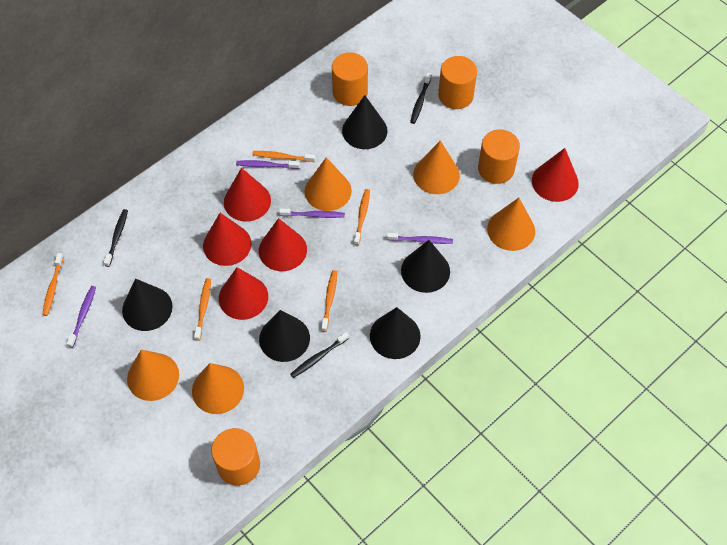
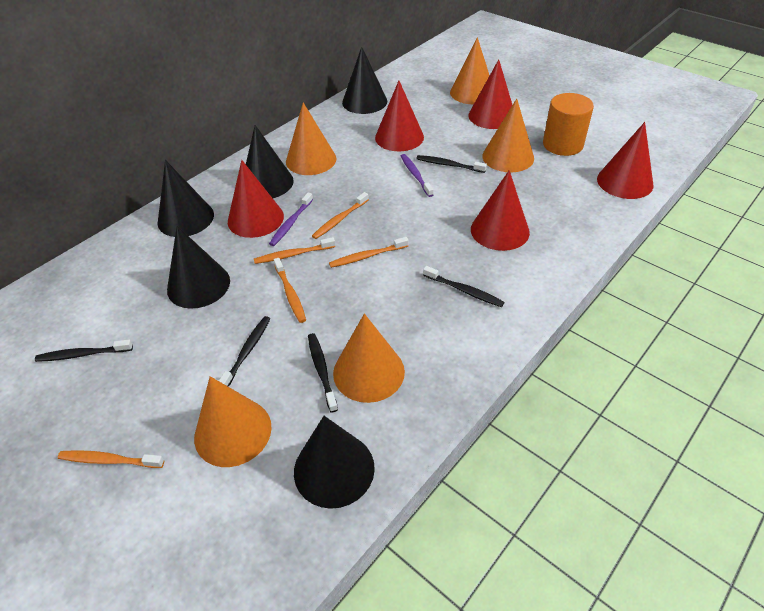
black toothbrush: [104,209,128,267] [291,332,349,378] [410,73,431,124] = 3 -> [35,340,133,362] [219,316,270,387] [308,333,338,413] [417,155,487,173] [423,266,505,307] = 5
orange cylinder: [211,428,260,486] [332,53,368,106] [438,56,477,109] [478,129,520,184] = 4 -> [543,93,594,156] = 1
purple toothbrush: [67,286,96,348] [236,160,300,169] [279,209,345,218] [387,233,453,244] = 4 -> [269,192,313,246] [401,154,434,197] = 2

